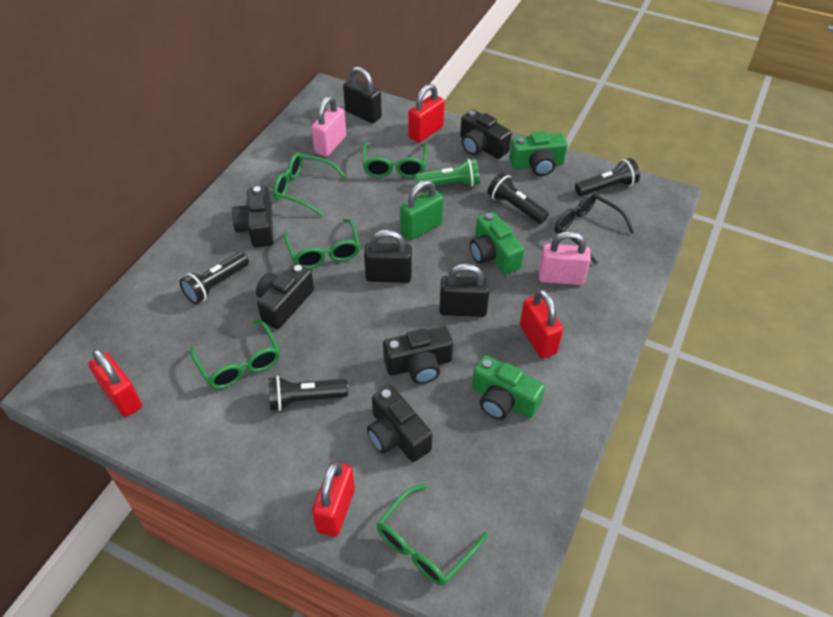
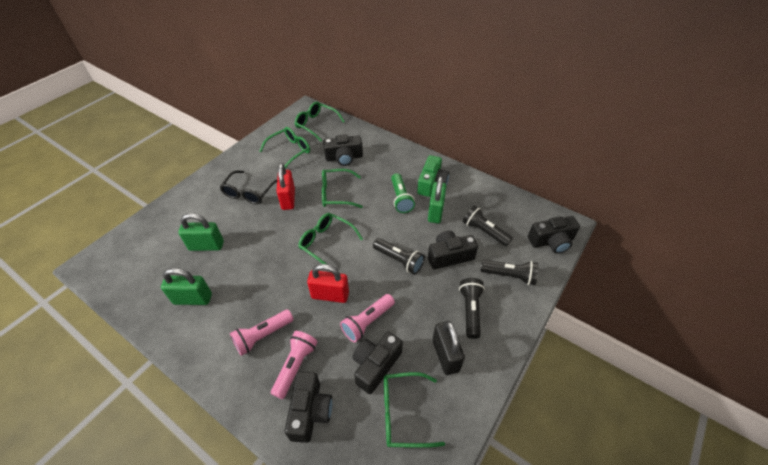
black padlock: [343,67,382,123] [364,230,412,283] [439,264,490,317] = 3 -> [432,321,465,375] = 1
green camera: [470,212,524,274] [472,355,545,420] [509,131,568,176] = 3 -> [417,155,449,197] = 1
green padlock: [400,180,444,240] = 1 -> [161,268,212,305] [178,213,224,251] [428,176,446,223] = 3
pink flashlight: none = 0 -> [230,310,293,356] [271,331,317,399] [340,294,395,342] = 3
pink padlock: [311,96,346,157] [539,231,591,285] = 2 -> none = 0
red padlock: [88,349,142,417] [312,461,355,537] [408,84,445,143] [520,289,563,358] = 4 -> [276,164,295,210] [307,264,349,303] = 2

